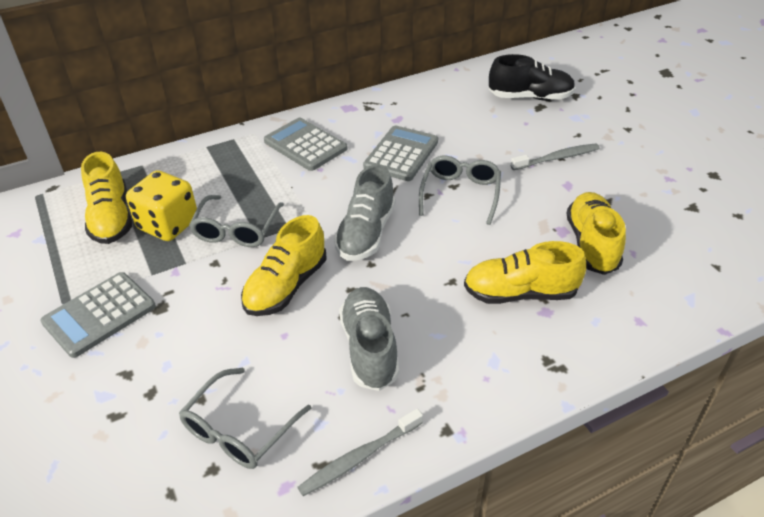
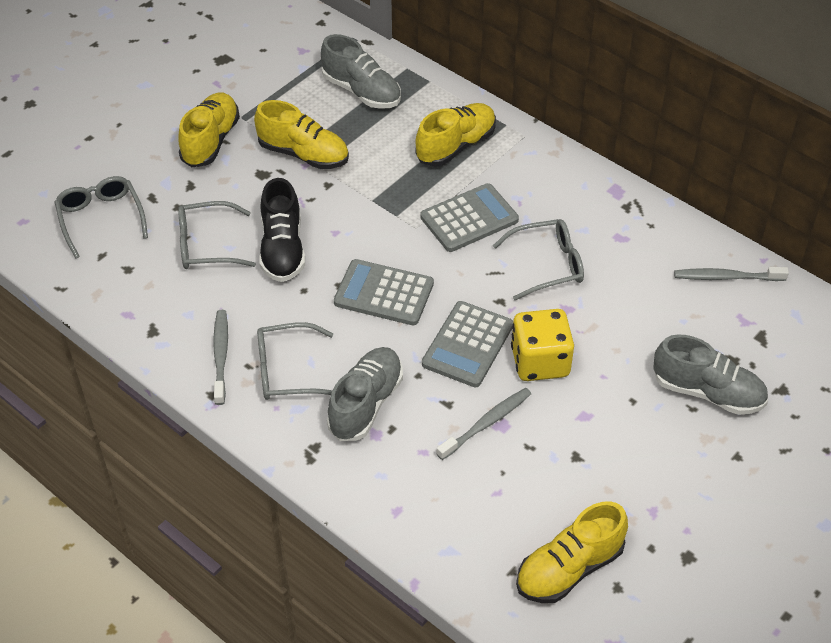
grey glasses: [179,368,311,469] [189,195,284,247] [419,156,501,225] = 3 -> [55,176,148,259] [178,201,256,269] [257,322,333,400] [493,219,584,300] = 4
grey shoe: [334,165,395,261] [339,287,399,391] = 2 -> [321,34,401,109] [327,347,403,441] [653,334,768,415] = 3
grey toothbrush: [297,408,423,496] [511,144,599,170] = 2 -> [213,310,228,405] [436,388,531,460] [674,267,789,281] = 3

